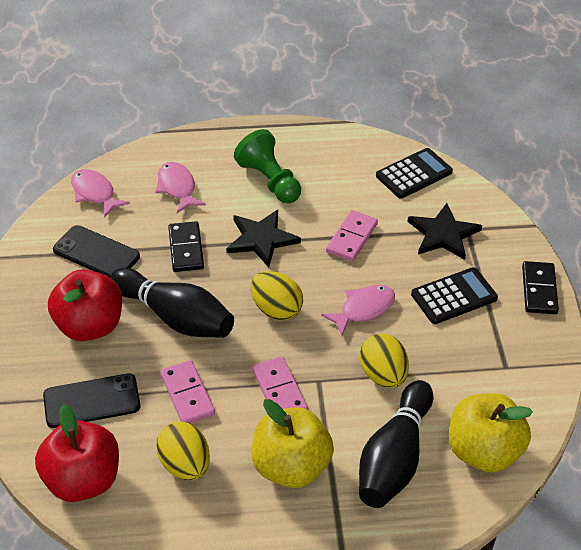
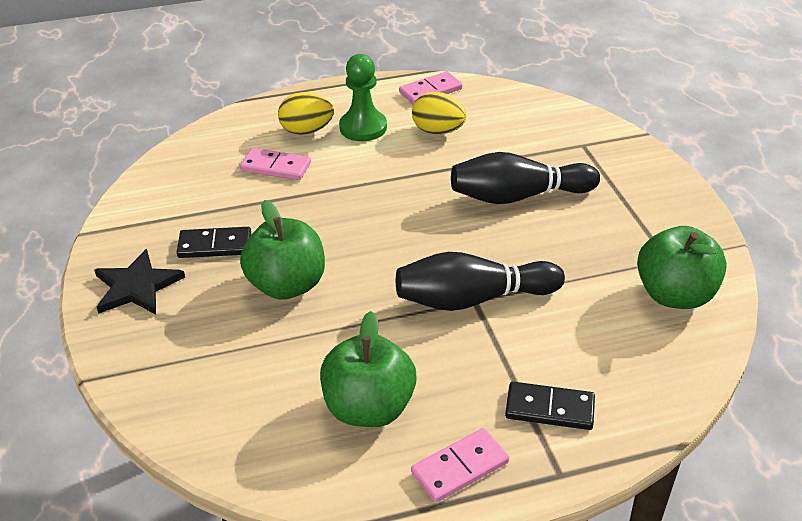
black calculator: [376,148,453,199] [411,267,498,324] = 2 -> none = 0
black phone: [43,373,141,428] [53,225,140,277] = 2 -> none = 0
black star: [226,210,301,268] [407,203,482,260] = 2 -> [94,249,185,314] = 1
green apple: none = 0 -> [240,200,325,300] [320,311,417,427] [637,226,727,309] = 3
pink fish: [71,169,130,217] [156,162,206,213] [321,285,395,336] = 3 -> none = 0
red apple: [35,404,119,502] [48,269,122,341] = 2 -> none = 0
yellow apple: [252,399,334,488] [449,393,533,472] = 2 -> none = 0
yellow egg: [156,421,210,480] [250,271,303,321] [360,333,409,388] = 3 -> [278,92,334,135] [412,92,466,135] = 2

